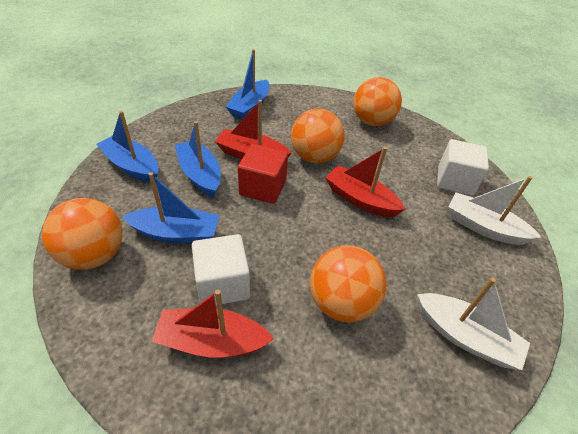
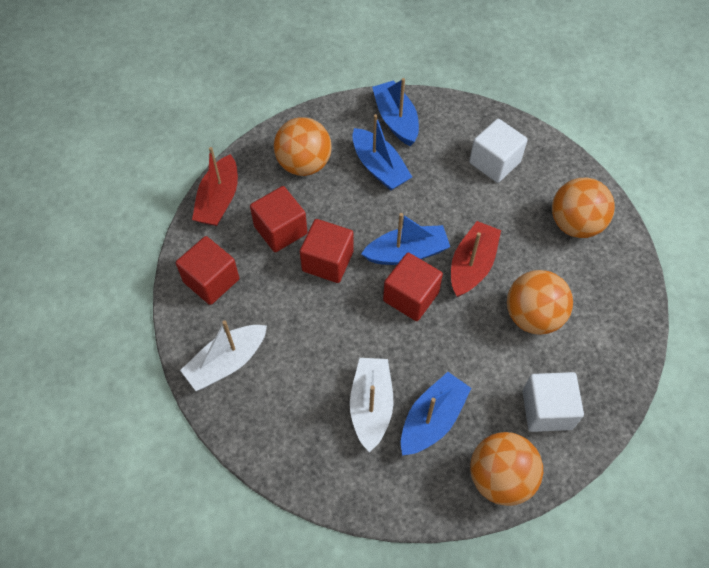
red boat: [152,290,274,357] [215,100,292,159] [325,147,406,217] = 3 -> [192,147,238,226] [451,221,501,297] = 2
red cube: [238,144,288,204] = 1 -> [176,236,239,305] [250,186,307,252] [300,219,353,283] [383,253,443,321] = 4

